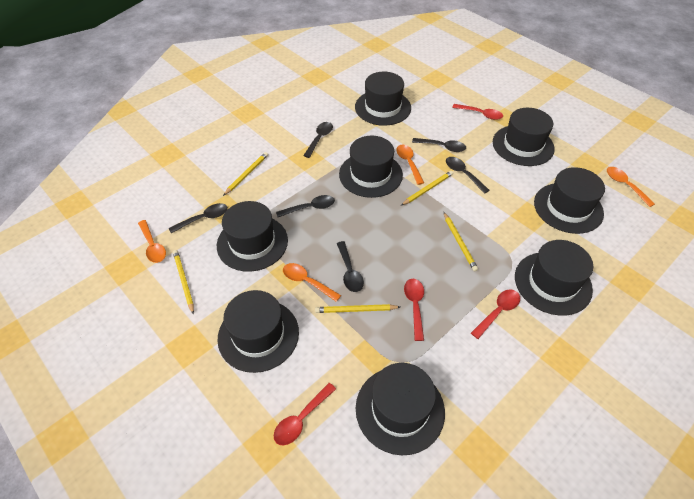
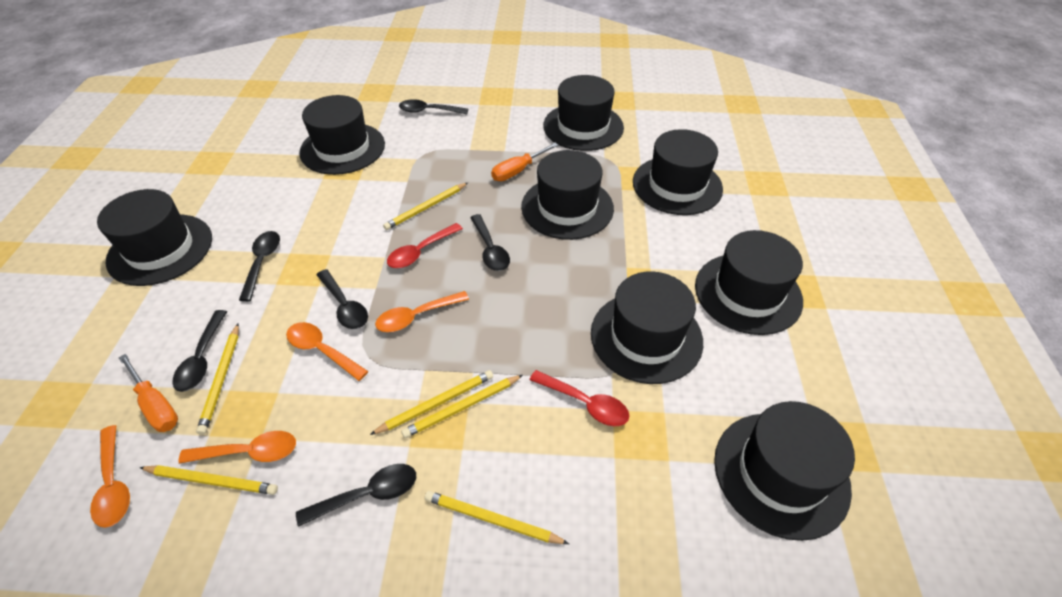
orange screwdriver: none = 0 -> [119,354,178,432] [491,143,558,181] = 2
red spoon: [274,383,336,446] [404,279,424,341] [452,104,503,120] [471,289,520,339] = 4 -> [387,223,463,268] [529,370,629,426] = 2
yellow pencil: [173,250,194,314] [223,152,268,196] [315,304,400,313] [401,171,453,205] [444,212,478,271] = 5 -> [139,465,278,495] [196,324,239,435] [370,370,493,435] [383,183,468,230] [401,375,523,438] [425,491,569,544] = 6

